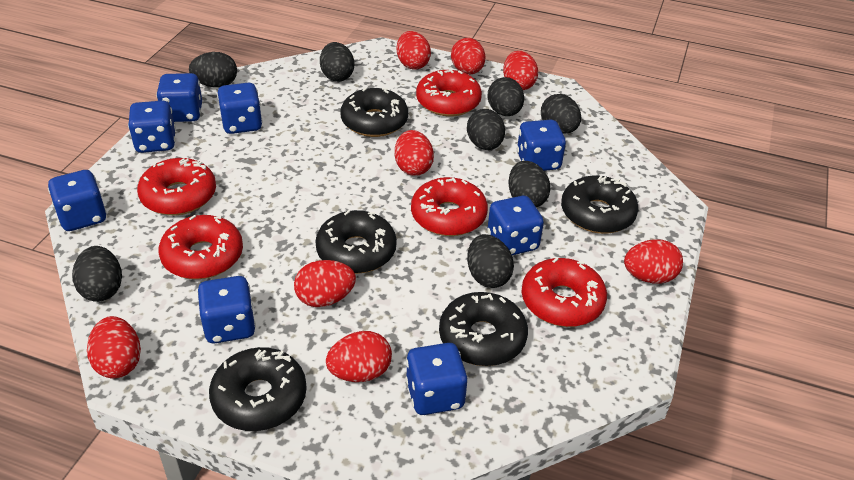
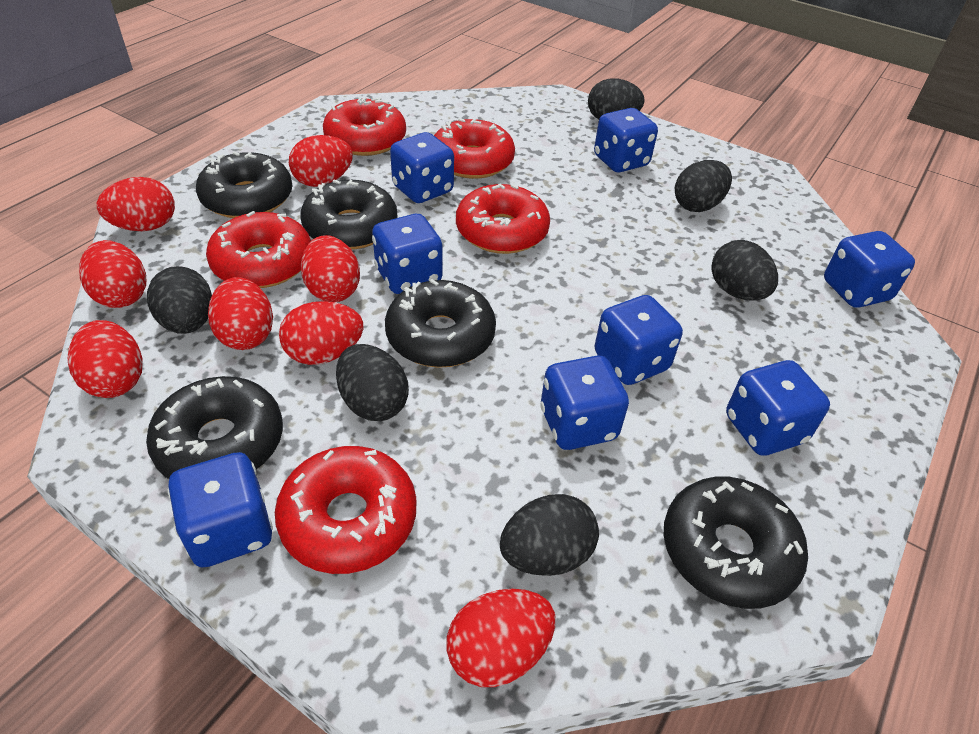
black egg: [72,246,122,302] [189,52,237,88] [320,42,354,82] [467,109,505,150] [467,234,514,288] [488,77,524,116] [508,161,551,208] [541,94,581,134] = 8 -> [147,266,212,334] [336,344,409,421] [500,494,599,576] [588,78,645,119] [675,160,732,212] [711,240,778,301] = 6

